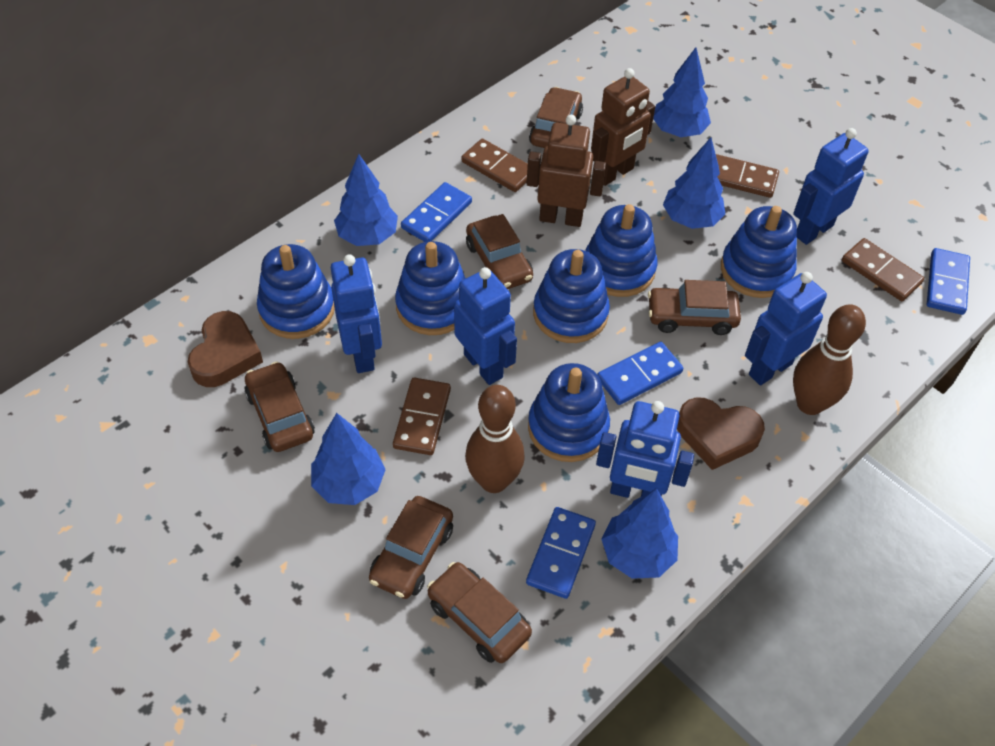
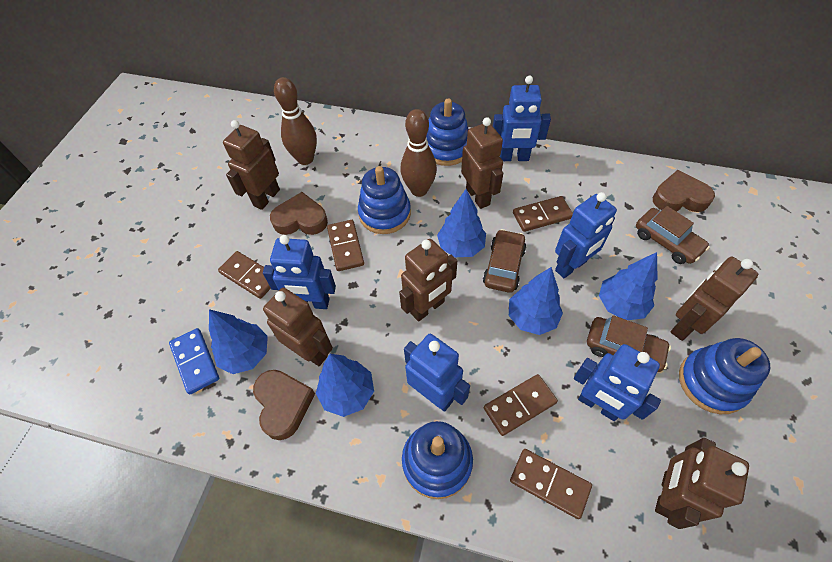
blue domino: [401,182,472,242] [526,507,596,599] [597,342,683,405] [927,248,970,315] = 4 -> [169,328,219,394] = 1
blue stacking toy: [257,244,335,339] [395,241,466,335] [528,363,610,462] [533,249,610,343] [585,204,657,297] [721,206,797,298] = 6 -> [358,166,411,234] [402,421,473,499] [426,99,469,166] [679,338,770,414] = 4
brown car: [244,361,315,452] [369,496,453,599] [427,562,532,663] [466,214,533,289] [529,87,583,148] [648,280,741,335] = 6 -> [483,229,526,293] [587,315,671,372] [636,206,710,264] = 3
brown domino: [393,378,451,455] [461,139,528,192] [716,154,779,198] [842,238,924,301] = 4 -> [218,251,271,299] [327,220,364,271] [484,374,558,436] [510,449,592,519] [513,196,573,232] = 5
brown heart: [188,311,263,387] [677,398,765,470] = 2 -> [253,370,315,440] [270,192,328,235] [653,170,715,212] = 3
brown robot: [527,115,606,227] [591,68,655,186] = 2 -> [223,120,280,210] [263,288,333,366] [399,239,457,322] [461,117,503,209] [655,438,749,529] [671,257,758,341] = 6

